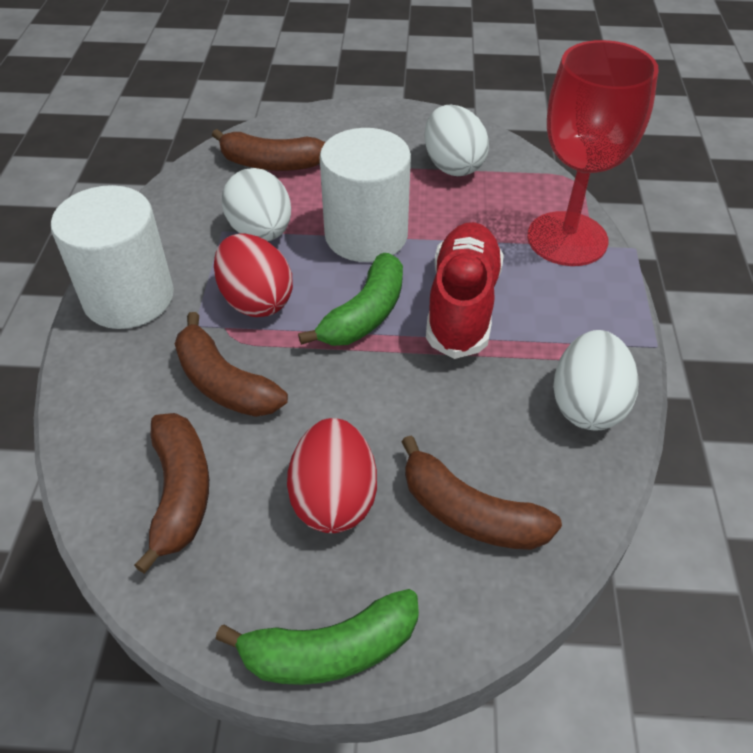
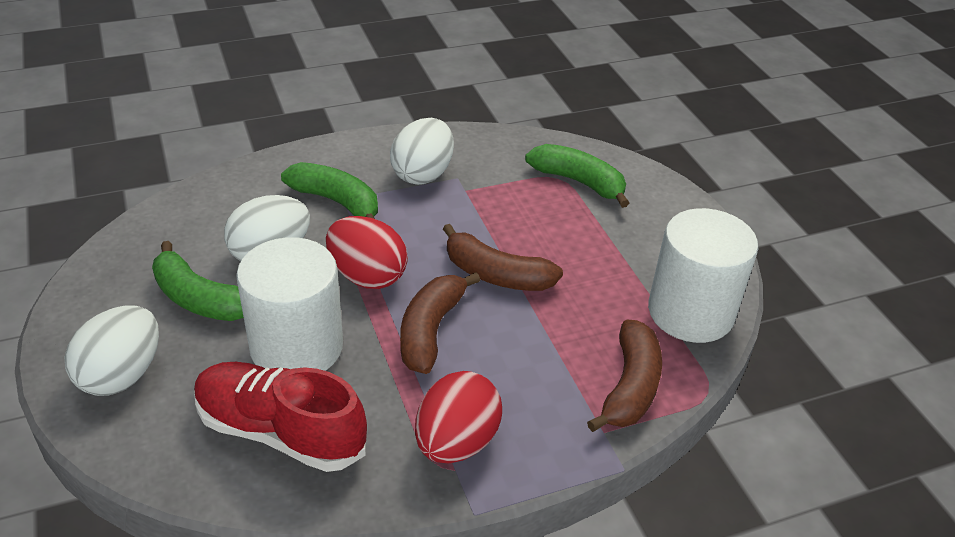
brown banana: [134,413,209,574] [175,312,288,417] [212,129,325,171] [401,436,562,550] = 4 -> [400,272,480,374] [443,224,563,291] [587,320,662,432] = 3
green banana: [216,589,419,685] [298,253,403,346] = 2 -> [152,241,244,321] [281,162,378,219] [525,144,629,208] = 3
red goblet: [527,40,659,266] = 1 -> none = 0

